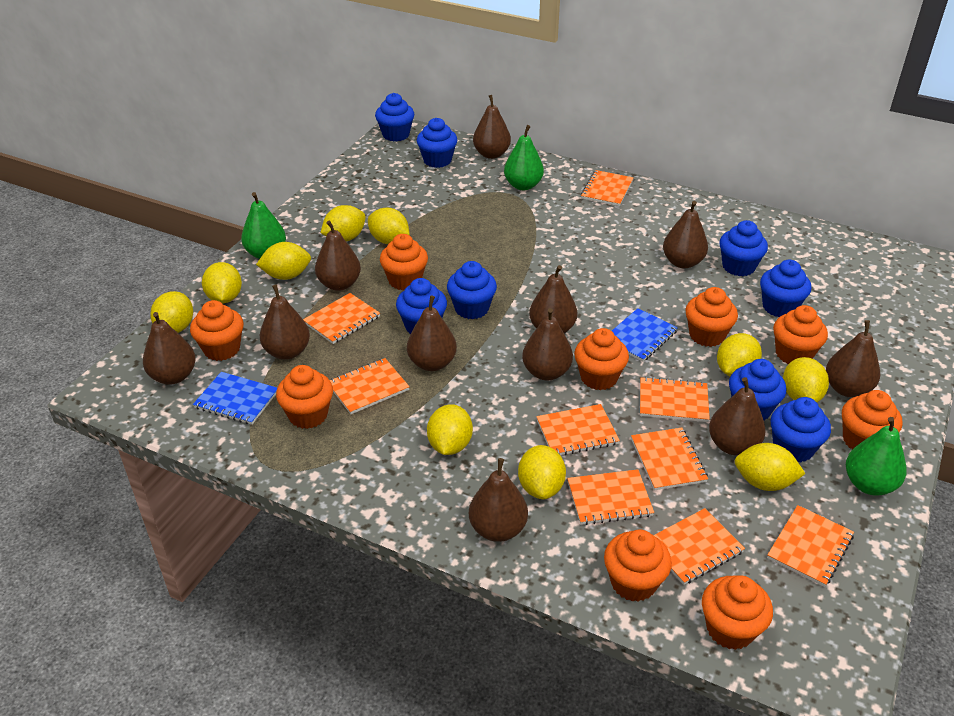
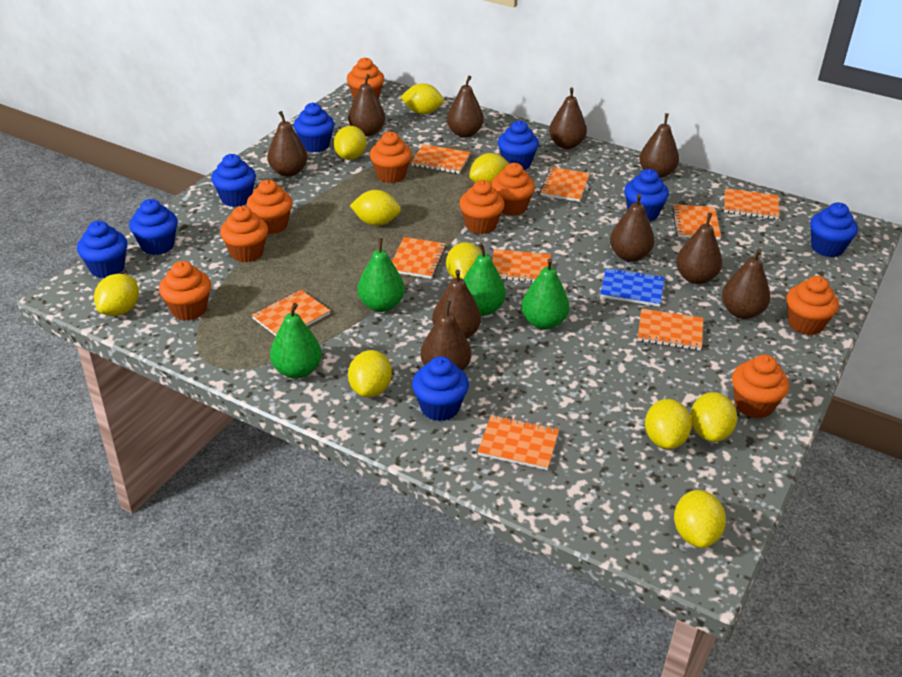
blue notebook: [193,372,277,425] [612,308,678,362] = 2 -> [600,268,664,307] = 1
brown pear: [143,312,196,385] [260,284,310,360] [315,221,361,291] [407,296,457,371] [469,458,528,542] [473,95,511,159] [522,308,573,380] [529,265,577,333] [663,201,708,269] [709,377,766,456] [826,320,880,397] = 11 -> [267,111,308,177] [348,74,385,136] [420,301,471,371] [432,270,481,339] [447,76,484,138] [549,88,587,149] [610,194,654,262] [639,113,679,178] [676,213,722,284] [722,249,770,319] = 10
green pear: [241,192,286,259] [504,125,544,190] [846,417,907,495] = 3 -> [270,303,322,379] [357,238,405,312] [463,243,506,316] [521,258,570,330] = 4

